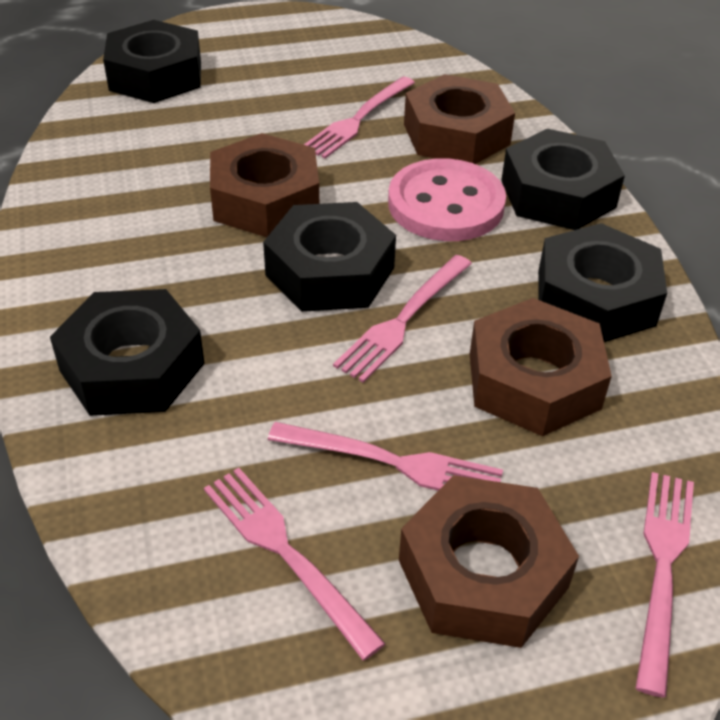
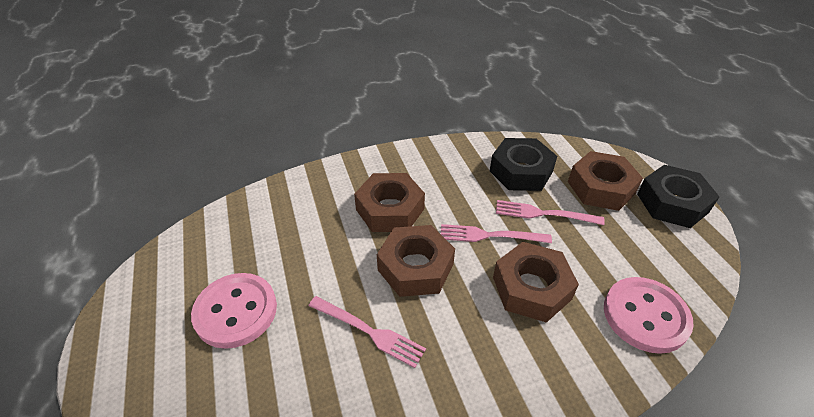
black nut: [50,289,205,416] [103,20,201,103] [263,202,396,312] [501,129,625,230] [538,223,667,342] = 5 -> [490,138,557,191] [637,165,719,228] = 2
pink button: [388,158,506,241] = 1 -> [191,273,277,349] [604,277,694,354] = 2
pink fork: [204,468,386,661] [268,422,503,491] [304,77,415,159] [333,255,472,383] [635,472,694,698] = 5 -> [308,296,426,368] [441,224,552,243] [496,200,605,225] = 3

